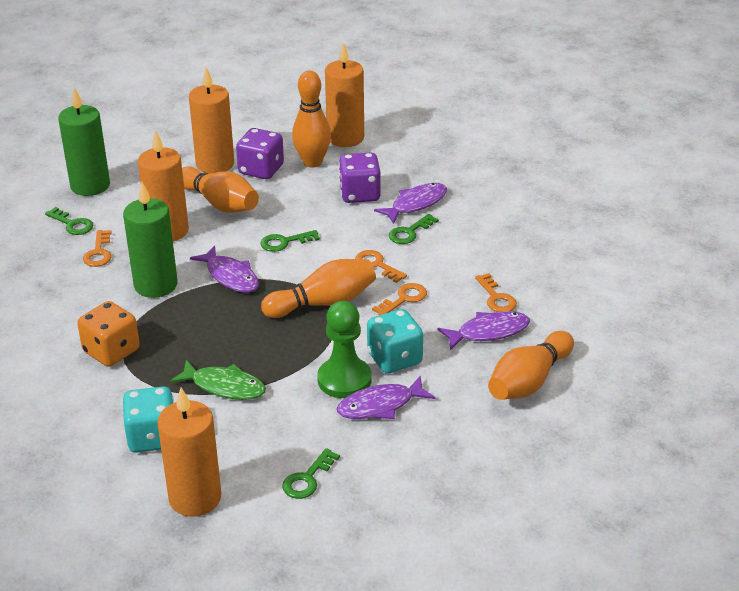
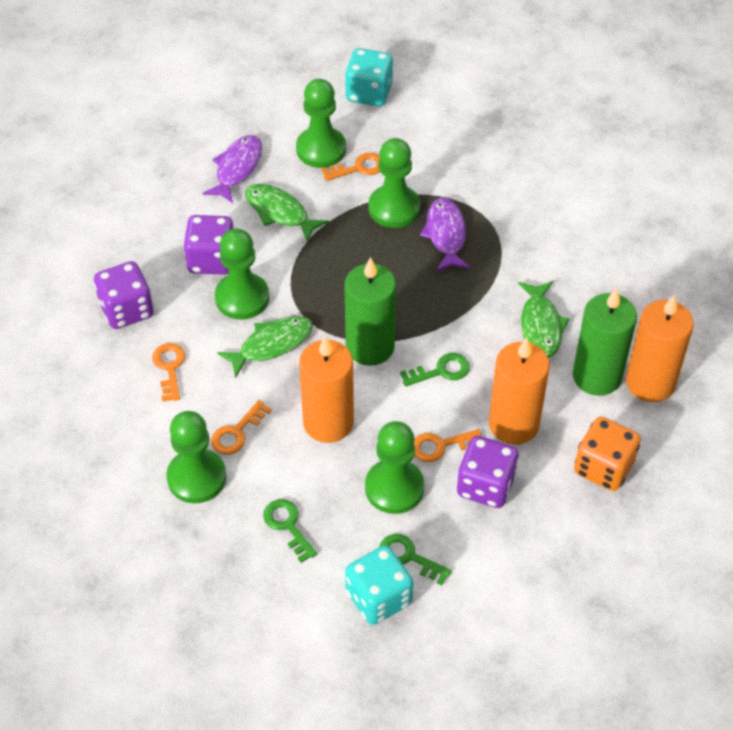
green fish: [170,360,266,400] = 1 -> [217,316,313,378] [245,184,329,242] [518,281,569,358] = 3
green key: [45,207,94,235] [260,230,320,252] [282,448,340,499] [389,214,439,244] = 4 -> [263,499,317,563] [379,534,452,585] [400,353,470,387] = 3
green pawn: [317,301,372,398] = 1 -> [167,411,226,503] [215,228,269,320] [296,79,346,168] [365,421,425,514] [368,138,420,228] = 5
orange bowling pin: [182,166,259,213] [261,259,376,318] [292,71,331,168] [488,331,574,400] = 4 -> none = 0
orange candle: [138,130,189,242] [157,387,221,517] [189,67,234,174] [325,42,364,147] = 4 -> [299,336,354,443] [489,338,550,445] [626,294,694,402] = 3
purple dice: [236,128,284,179] [339,152,381,203] = 2 -> [94,261,153,329] [183,215,234,275] [457,436,519,508] = 3
purple fish: [190,245,259,293] [337,376,435,419] [374,183,447,224] [438,311,530,350] = 4 -> [203,135,262,203] [420,198,470,271] = 2

